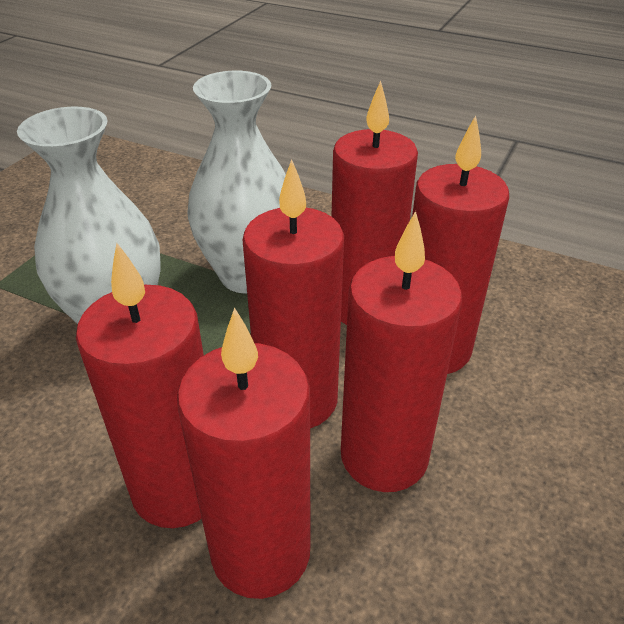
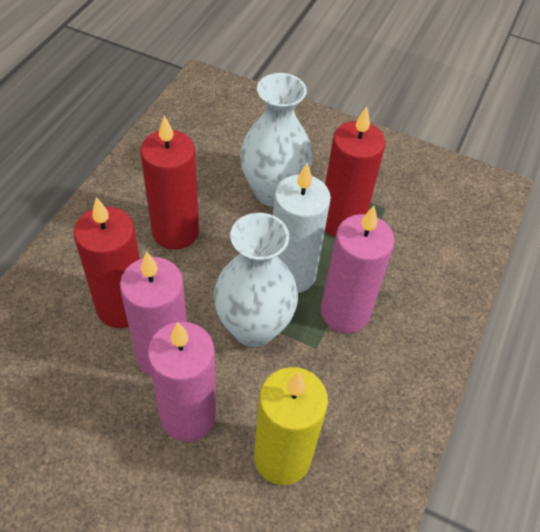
pink candle: none = 0 -> [120,251,187,376] [147,322,217,442] [321,206,395,333] = 3
red candle: [76,243,204,528] [177,308,311,599] [243,159,344,428] [332,81,418,325] [341,211,462,492] [412,115,509,374] = 6 -> [74,197,140,328] [140,115,199,249] [325,106,385,237] = 3
white candle: none = 0 -> [273,163,331,293] = 1
yellow candle: none = 0 -> [254,367,328,485] = 1

